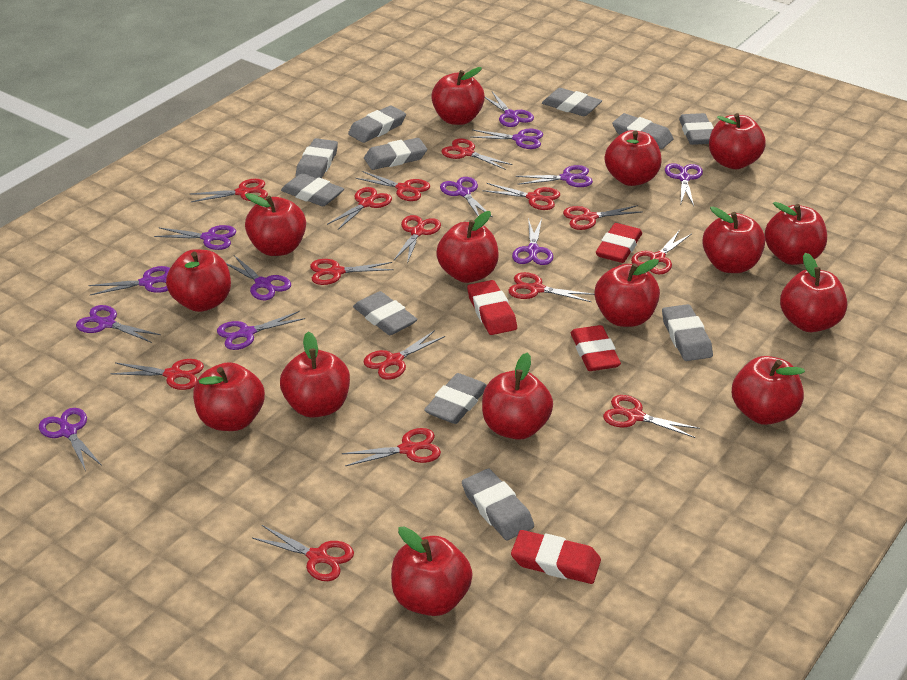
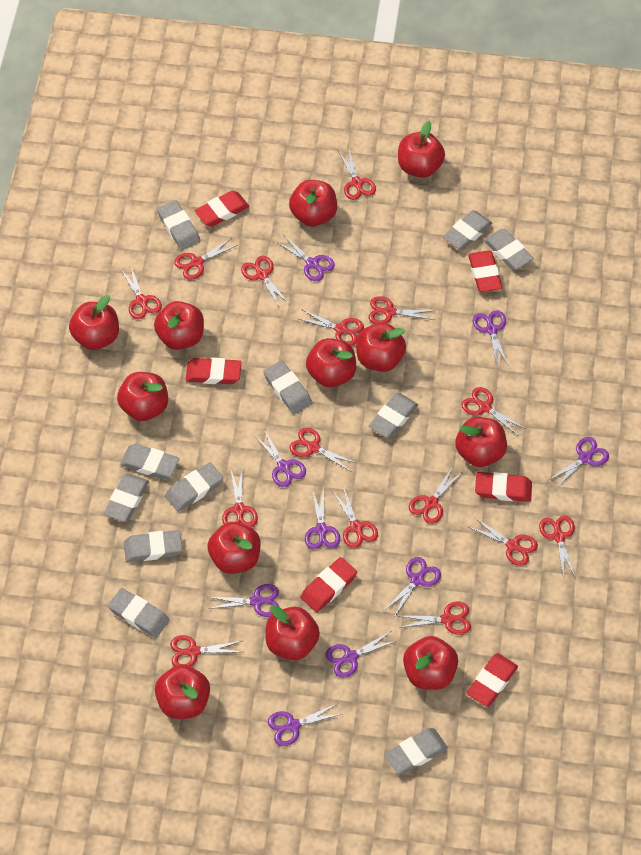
purple scissors: [39,408,102,471] [76,305,161,343] [89,266,170,295] [154,225,236,250] [217,311,305,350] [226,255,291,300] [440,177,493,218] [471,129,543,149] [485,92,534,127] [512,218,553,265] [516,165,593,187] [665,163,703,206] = 12 -> [208,584,279,617] [254,430,306,487] [268,703,341,746] [276,235,335,281] [305,488,340,549] [326,631,398,678] [385,557,441,617] [473,310,508,365] [549,437,609,487] = 9
red apple: [166,249,231,312] [193,362,265,431] [245,193,306,256] [280,332,350,418] [391,526,473,616] [431,67,485,125] [436,211,499,283] [482,353,553,440] [594,259,660,327] [605,130,662,186] [702,206,765,273] [709,113,766,169] [732,356,805,425] [764,202,827,265] [780,253,847,332] = 15 -> [69,295,119,350] [117,372,168,421] [154,301,204,350] [155,665,210,719] [207,522,261,574] [265,605,320,660] [289,180,337,227] [306,338,356,387] [356,323,406,372] [398,121,445,178] [403,636,458,690] [455,417,507,467] = 12
red eraser: [467,280,517,335] [511,530,601,584] [571,325,621,371] [596,223,642,263] = 4 -> [186,358,242,384] [194,190,249,227] [300,557,357,612] [467,653,518,707] [468,250,503,292] [475,472,532,502] = 6

